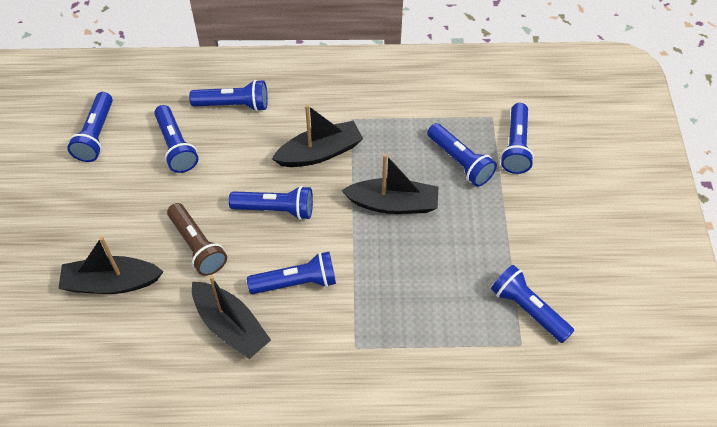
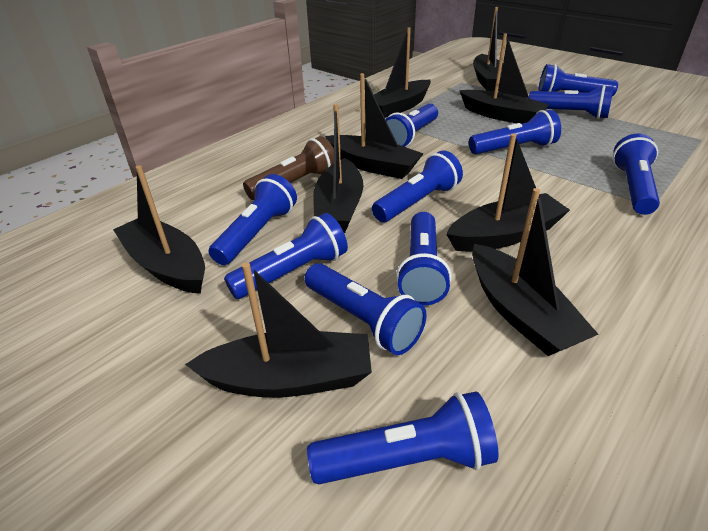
black boat: [58,237,164,294] [192,275,271,359] [272,105,363,167] [341,154,438,214] = 4 -> [113,165,205,294] [185,262,372,398] [313,104,364,233] [325,73,424,179] [374,27,431,118] [446,134,570,252] [459,33,550,124] [472,188,599,356] [473,7,503,91] = 9
blue flashlight: [67,92,113,162] [154,105,198,173] [189,80,268,111] [228,186,313,220] [247,252,336,294] [427,123,497,187] [491,265,574,343] [500,103,534,174] = 8 -> [209,174,297,265] [224,213,348,299] [305,263,427,355] [307,391,498,484] [372,150,463,222] [386,104,438,147] [396,212,451,306] [469,110,561,154] [529,85,614,119] [538,64,618,96] [613,134,660,215] = 11

